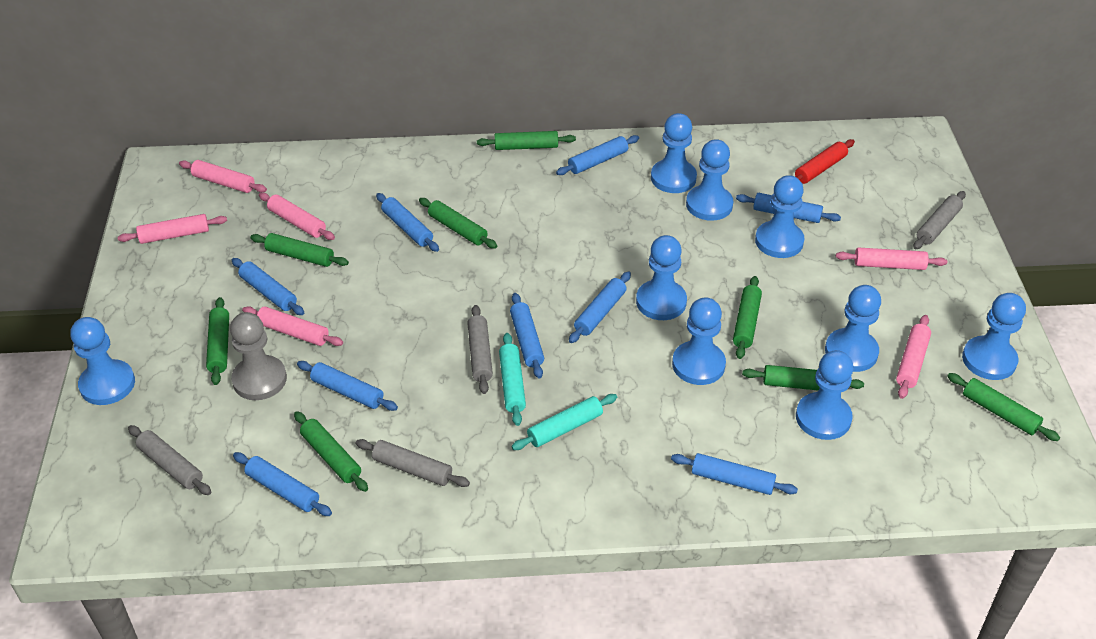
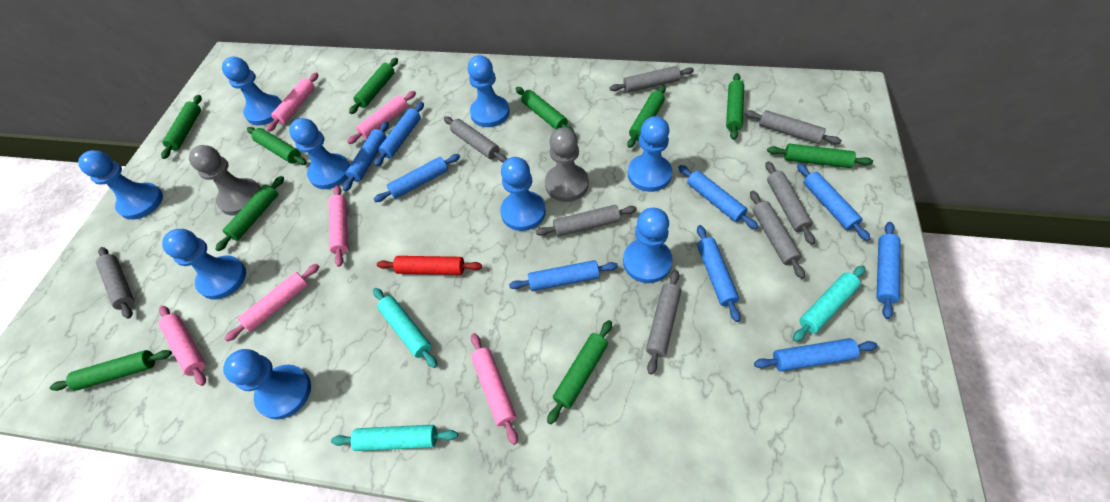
green rolling pin: [206,297,229,385] [250,233,349,267] [294,411,368,492] [419,198,497,249] [477,131,576,150] [733,276,762,359] [742,365,864,390] [947,373,1060,441] = 8 -> [50,350,172,391] [161,95,202,159] [215,176,284,251] [247,127,307,165] [349,58,398,114] [516,87,574,131] [547,320,612,425] [627,85,666,148] [726,73,744,140] [767,144,873,168] = 10
grey pawn: [230,312,287,400] = 1 -> [189,145,261,216] [545,127,589,202] = 2
grey rolling pin: [128,425,211,495] [355,439,470,487] [467,305,493,394] [913,191,966,249] = 4 -> [96,247,134,319] [444,116,507,162] [536,205,637,237] [610,66,694,93] [646,270,681,375] [745,110,842,144] [750,191,805,279] [765,161,815,245] = 8
turquoise rolling pin: [499,333,526,426] [511,394,617,450] = 2 -> [331,425,458,451] [373,288,437,368] [793,265,866,342] = 3

